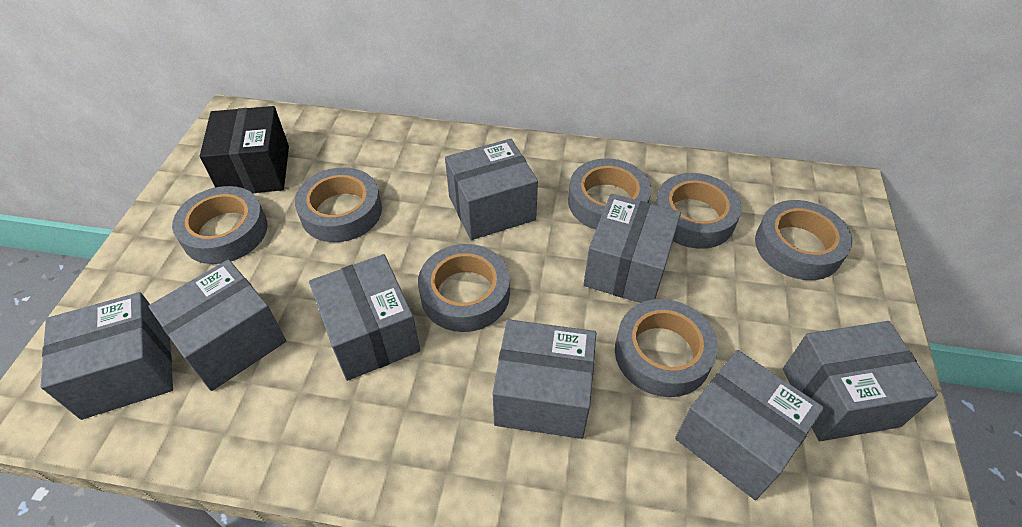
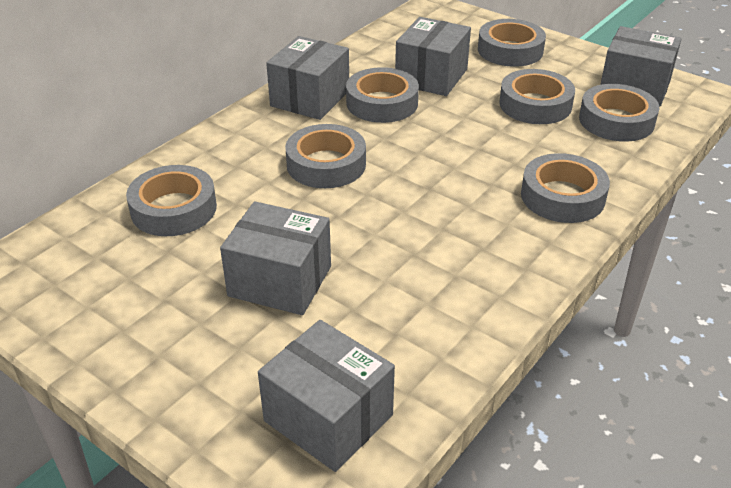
black box: [200,106,289,193] = 1 -> none = 0
grey box: [40,292,173,420] [148,259,286,391] [309,254,421,381] [445,139,538,240] [493,319,596,439] [584,194,681,303] [675,350,824,500] [783,321,938,441] = 8 -> [220,201,331,315] [258,320,395,472] [266,36,349,120] [395,17,471,96] [600,26,682,107] = 5

